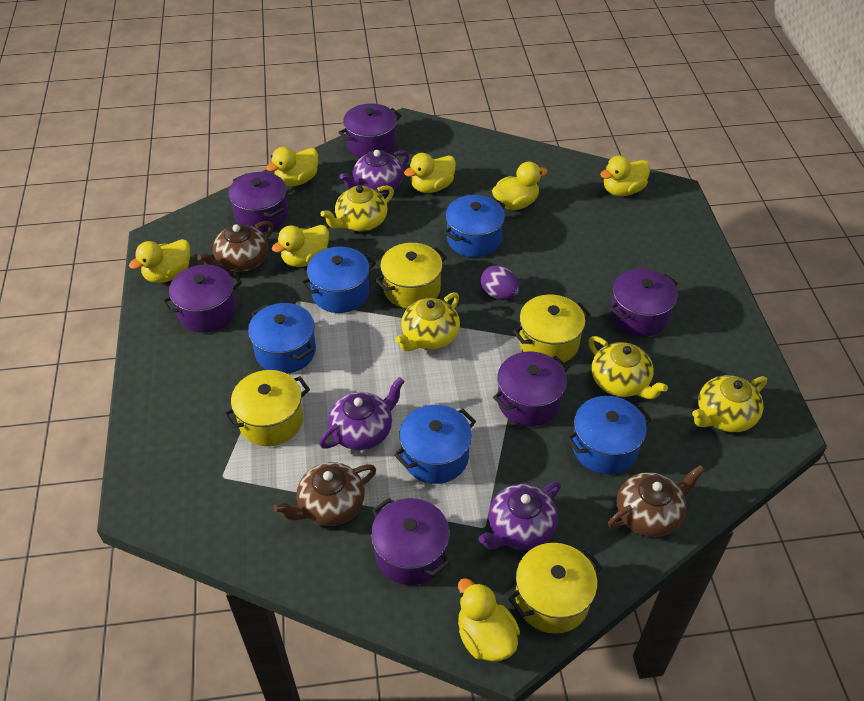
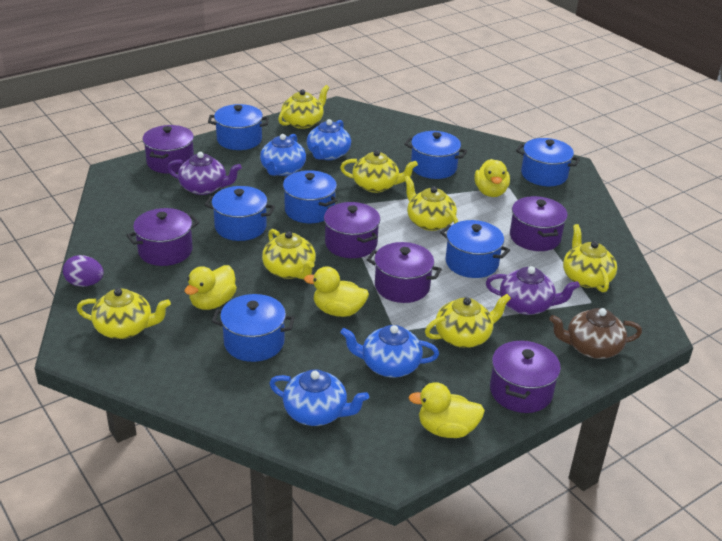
blue pot: [248,303,316,374] [300,247,376,313] [394,405,476,484] [444,195,506,257] [566,396,652,474] = 5 -> [204,186,275,241] [208,104,269,150] [212,294,295,362] [283,170,338,223] [404,131,467,179] [440,220,510,278] [516,138,580,186] = 7
blue teapot: none = 0 -> [260,134,306,176] [269,369,369,426] [307,119,351,160] [340,325,439,378] = 4
brown teapot: [197,221,273,272] [273,462,376,526] [608,465,705,537] = 3 -> [549,308,642,359] = 1
purple teapot: [319,377,405,450] [340,150,409,194] [479,481,561,550] = 3 -> [167,152,242,195] [486,266,580,315] = 2
yellow duck: [129,239,190,283] [266,147,318,187] [272,225,329,267] [404,153,456,193] [458,578,520,662] [492,162,548,210] [600,155,650,196] = 7 -> [185,265,237,310] [304,266,369,317] [408,382,485,438] [475,159,510,197] = 4
yellow pot: [223,370,310,446] [375,243,447,308] [508,543,602,634] [513,295,591,362] = 4 -> none = 0
yellow teapot: [320,185,394,232] [395,292,460,351] [589,336,668,399] [692,375,767,432] = 4 -> [77,288,171,339] [262,229,316,279] [278,85,329,129] [340,150,418,193] [404,176,458,231] [425,294,511,348] [563,224,617,292] = 7

